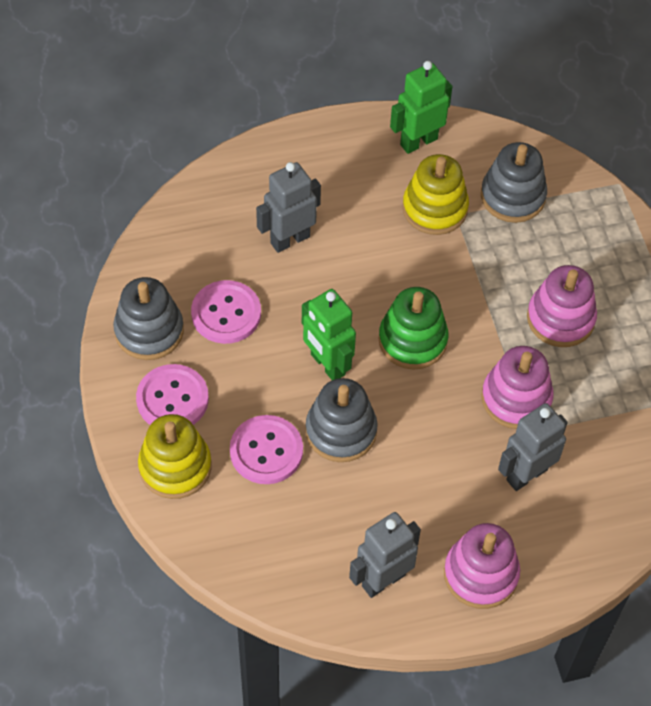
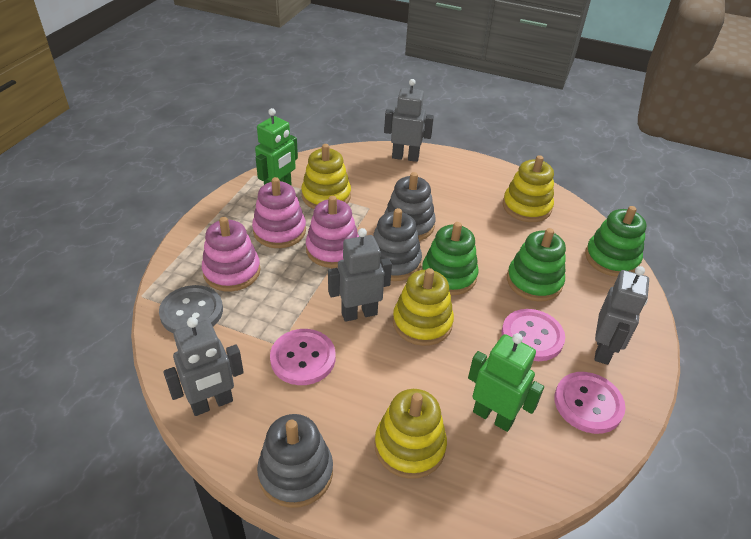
green stacking toy: [378,287,448,370] = 1 -> [422,222,478,295] [507,228,566,302] [585,206,646,277] = 3
grey button: none = 0 -> [159,285,223,334] = 1
grey robot: [256,162,321,253] [349,512,421,598] [498,403,568,491] = 3 -> [163,317,244,416] [328,228,392,322] [384,79,434,162] [594,266,649,365] = 4
yellow stacking toy: [138,414,212,499] [402,154,469,235] = 2 -> [301,144,351,209] [374,389,447,479] [393,268,454,346] [503,155,554,222] = 4

